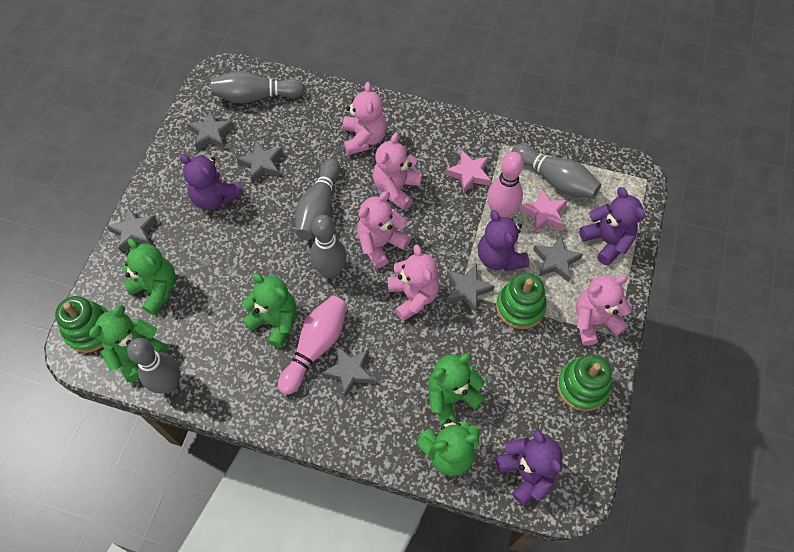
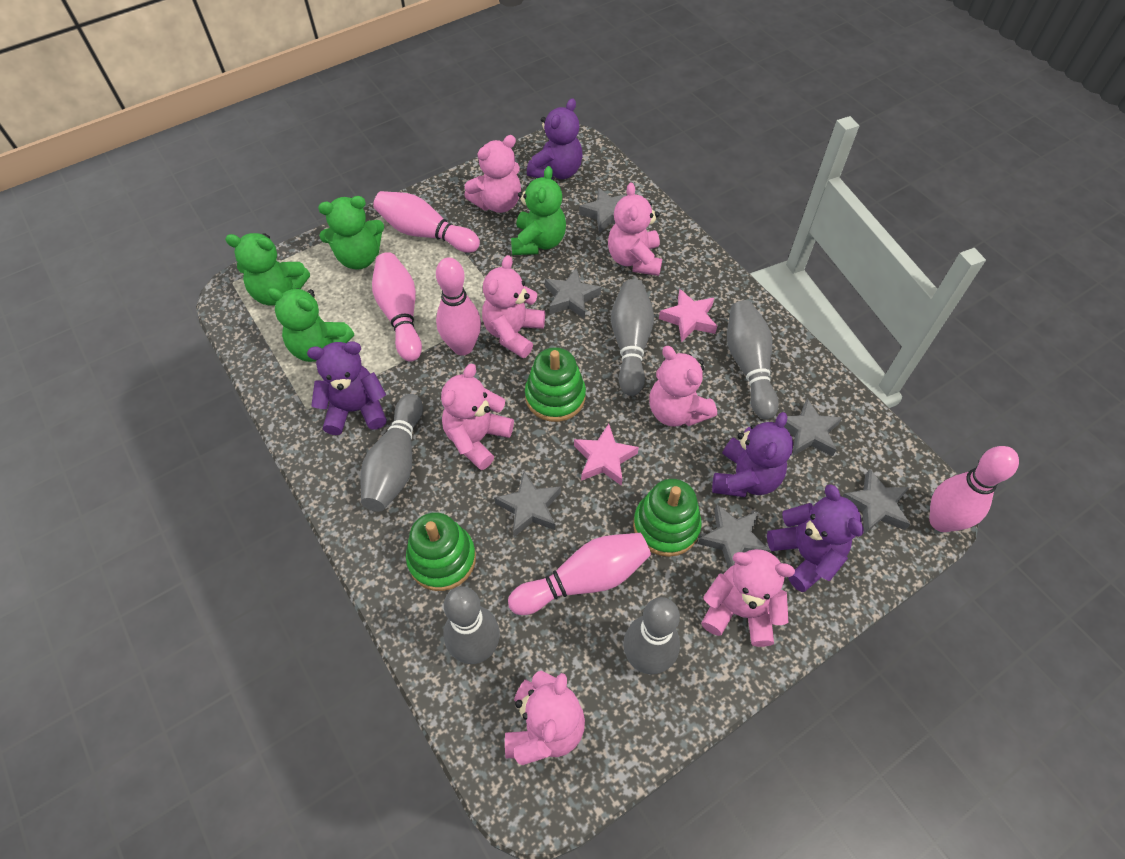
green teddy bear: [89,305,167,382] [123,238,176,315] [242,273,296,348] [417,419,480,476] [428,353,485,426] = 5 -> [225,233,310,306] [268,288,354,362] [318,196,384,270] [511,166,566,255] = 4
pink bowling pin: [278,295,347,395] [487,152,524,218] = 2 -> [372,252,422,362] [373,191,480,253] [436,257,481,355] [508,533,651,615] [929,446,1019,532] = 5
pink teddy bear: [343,82,387,155] [357,191,411,268] [373,132,422,210] [388,244,440,321] [576,275,632,346] = 5 -> [441,364,514,470] [464,135,521,213] [482,255,545,358] [505,671,585,765] [608,183,662,276] [649,346,717,427] [701,549,795,647] = 7

